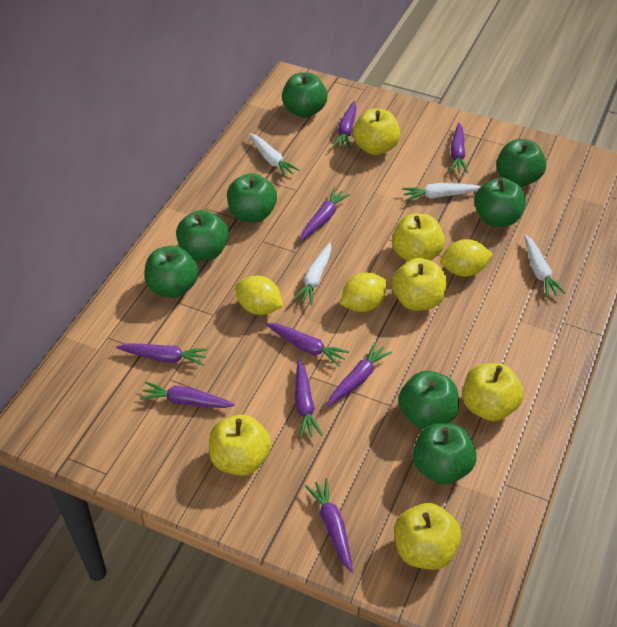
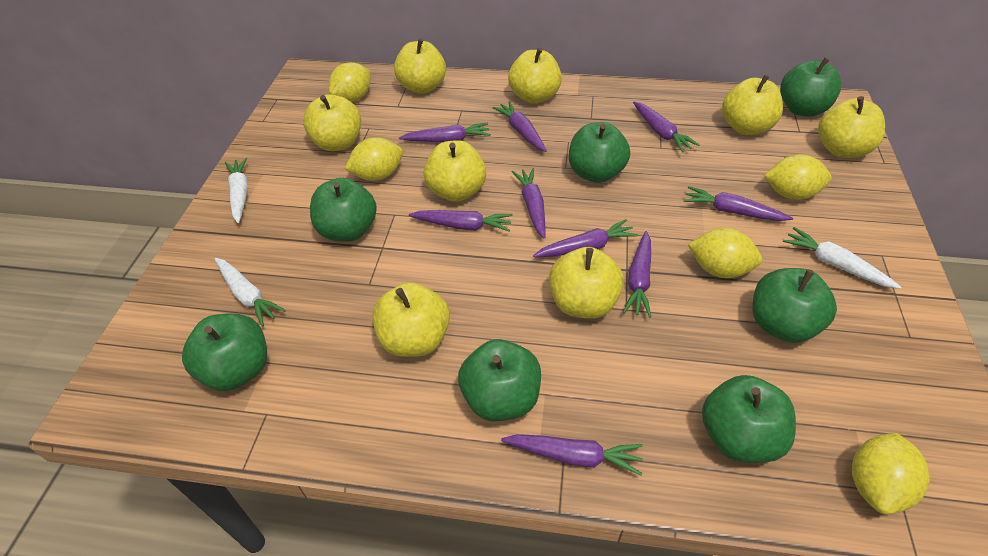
green apple: [144,245,199,298] [176,210,229,261] [227,173,277,222] [282,72,327,118] [399,371,459,429] [413,423,477,485] [474,177,526,227] [496,139,546,187] = 8 -> [182,314,267,391] [310,178,377,242] [458,339,541,421] [569,122,630,183] [702,375,796,463] [752,268,837,343] [780,57,842,117] = 7
white carrot: [248,133,300,178] [293,243,331,305] [402,183,481,201] [524,234,566,297] = 4 -> [214,258,286,327] [225,158,248,223] [783,227,901,289] = 3
yellow apple: [209,414,271,476] [353,109,400,155] [392,213,445,261] [392,258,447,311] [394,503,461,570] [463,363,523,421] = 6 -> [303,94,361,152] [373,282,450,357] [394,38,446,94] [424,140,486,202] [508,47,562,104] [549,247,624,319] [722,75,783,135] [818,96,885,158] = 8
yellow lemon: [235,276,283,315] [341,272,387,312] [441,239,493,277] = 3 -> [329,62,370,102] [345,137,403,181] [688,228,762,278] [764,155,832,200] [852,433,930,515] = 5

